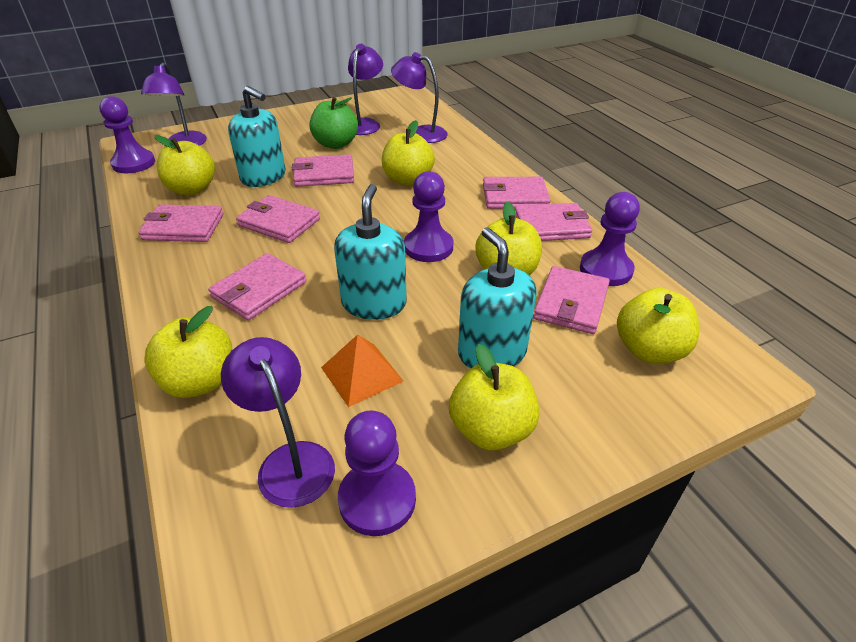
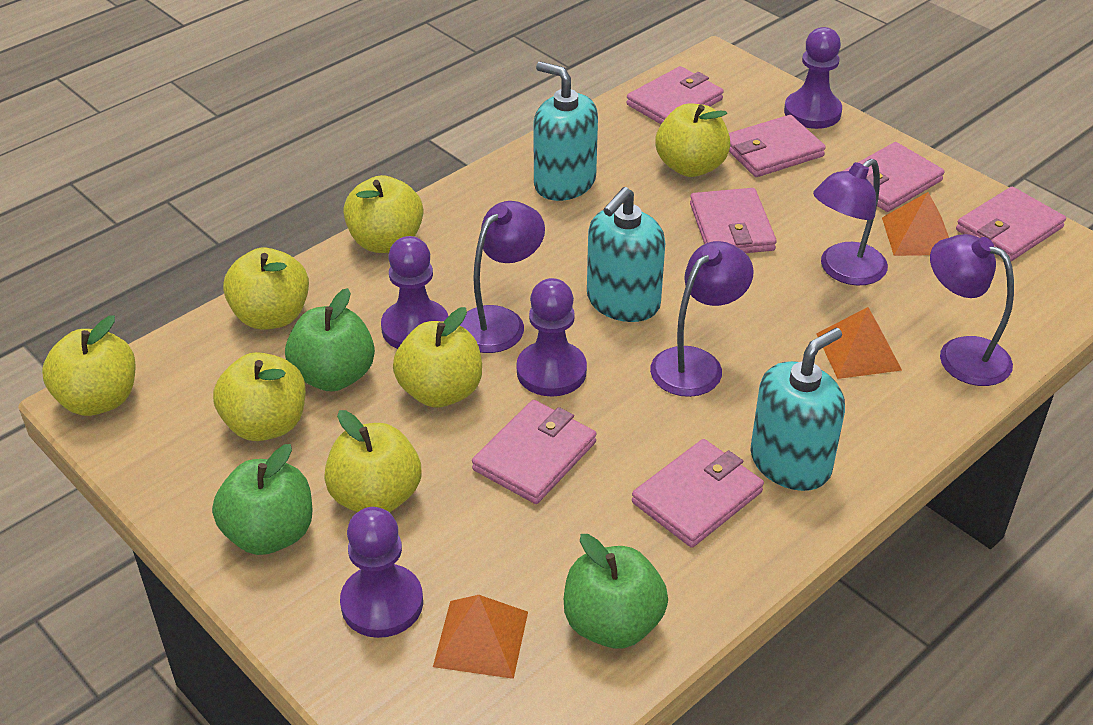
green apple: [309,97,358,149] = 1 -> [212,444,313,555] [285,288,375,392] [564,534,668,649] = 3
orange pyramid: [321,334,403,407] = 1 -> [433,595,528,679] [816,307,902,379] [882,192,949,256] = 3
yellow apple: [144,306,232,398] [155,135,215,195] [382,120,435,185] [449,344,540,450] [476,201,542,276] [617,288,699,363] = 6 -> [42,315,136,416] [213,352,306,441] [223,248,309,330] [324,410,421,512] [343,175,423,253] [393,307,482,407] [656,104,730,177] = 7

